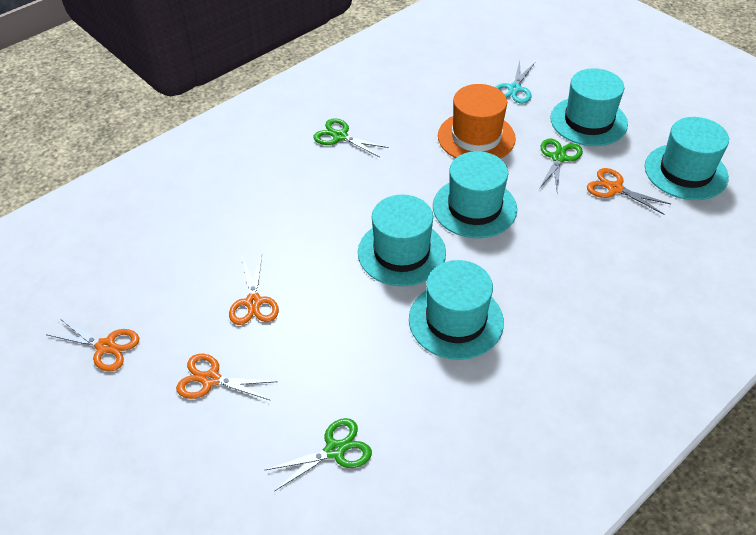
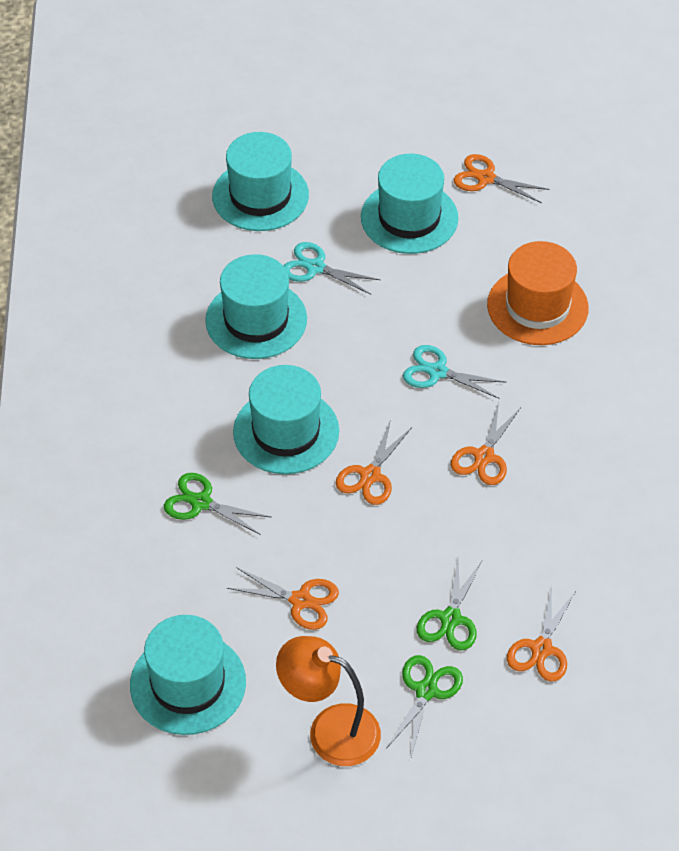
orange lamp: none = 0 -> [276,636,381,766] = 1
orange scissors: [46,318,139,372] [176,354,277,400] [229,255,279,325] [587,168,671,215] = 4 -> [227,567,339,630] [336,419,412,505] [451,402,520,485] [454,154,550,203] [507,585,576,682] = 5
turquoise scissors: [496,61,535,104] = 1 -> [283,242,381,295] [403,345,507,399] = 2

